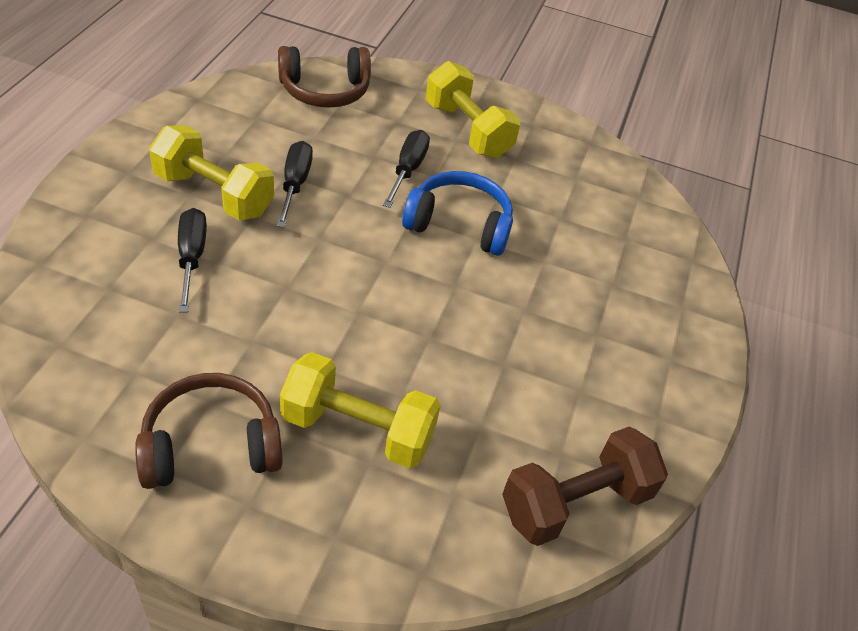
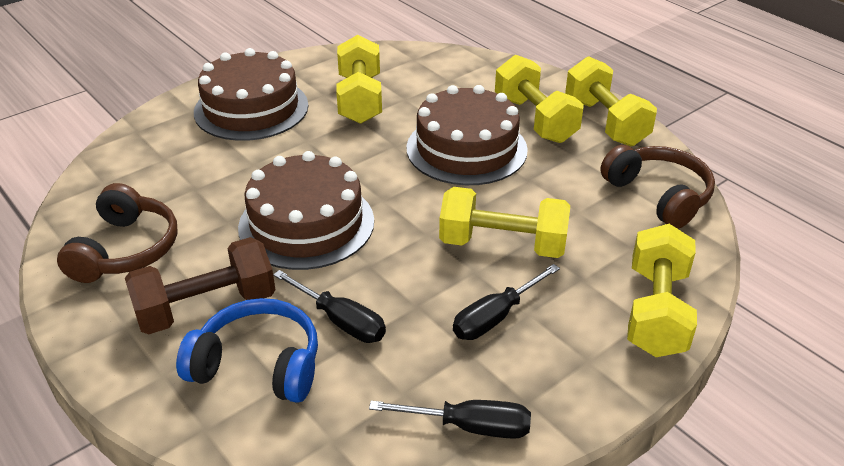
brown cake: none = 0 -> [194,48,308,141] [238,151,374,270] [407,85,528,185] = 3
yellow dumbbell: [149,126,274,221] [280,352,441,468] [425,61,520,158] = 3 -> [336,35,382,124] [439,187,570,258] [495,55,584,143] [565,56,657,146] [627,224,697,357] = 5

